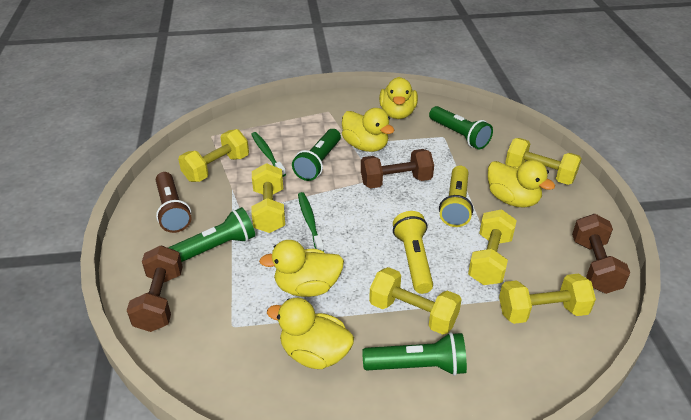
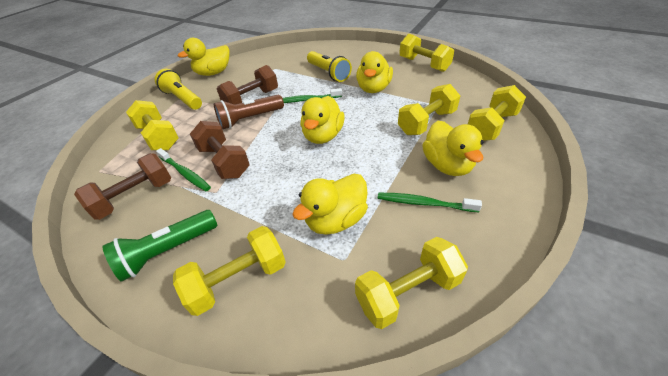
green flashlight: [168,207,255,262] [292,129,341,181] [362,332,467,376] [429,106,493,149] = 4 -> [102,210,217,282] = 1
green toothbrush: [251,132,286,177] [298,192,324,252] = 2 -> [156,148,211,191] [283,88,342,103] [378,193,482,212] = 3

